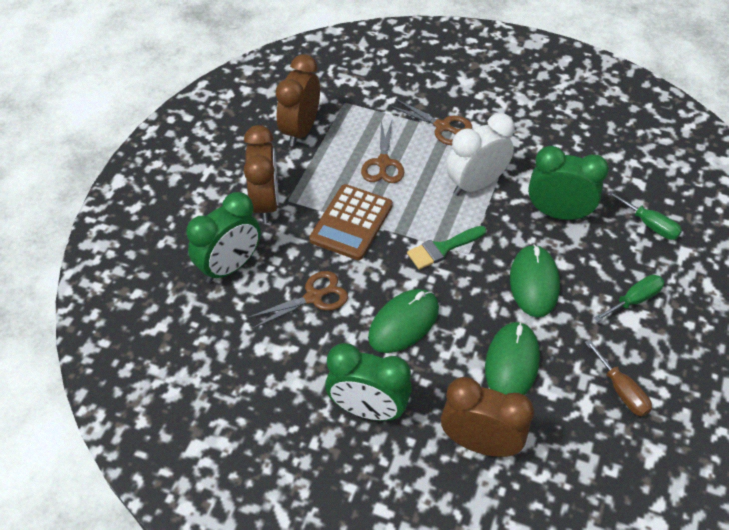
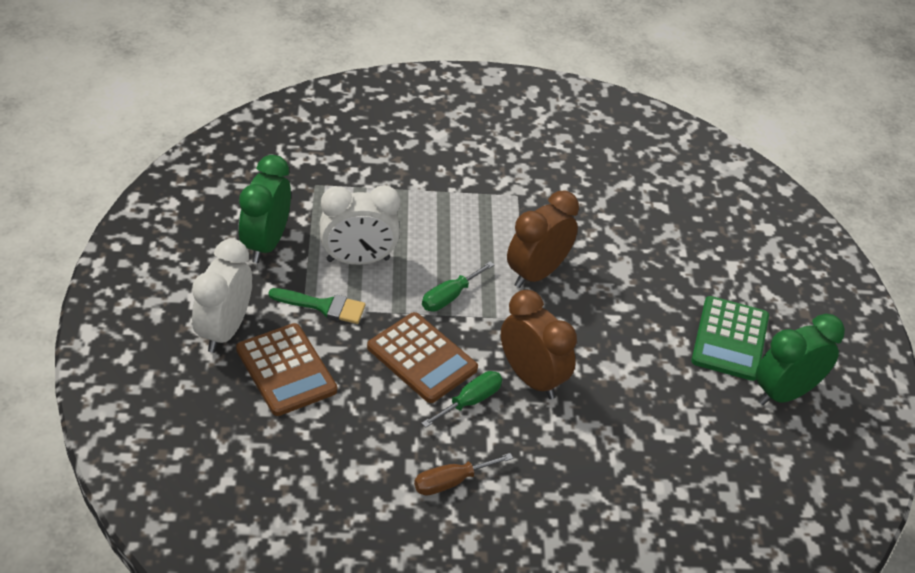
brown calculator: [309,184,393,260] = 1 -> [236,323,337,416] [367,312,478,403] = 2
brown clock: [244,125,279,223] [276,54,320,147] [441,377,534,457] = 3 -> [501,290,577,399] [507,191,579,288] = 2
brown scissors: [247,271,348,329] [361,120,404,183] [390,99,473,145] = 3 -> none = 0
green calculator: none = 0 -> [691,296,769,381] = 1
green clock: [186,192,261,283] [325,343,412,421] [528,146,609,221] = 3 -> [238,155,291,263] [756,314,845,405] = 2
green mouse: [368,289,439,353] [485,321,540,395] [510,244,560,317] = 3 -> none = 0
white clock: [446,113,515,196] = 1 -> [192,239,252,353] [319,185,401,265] = 2

